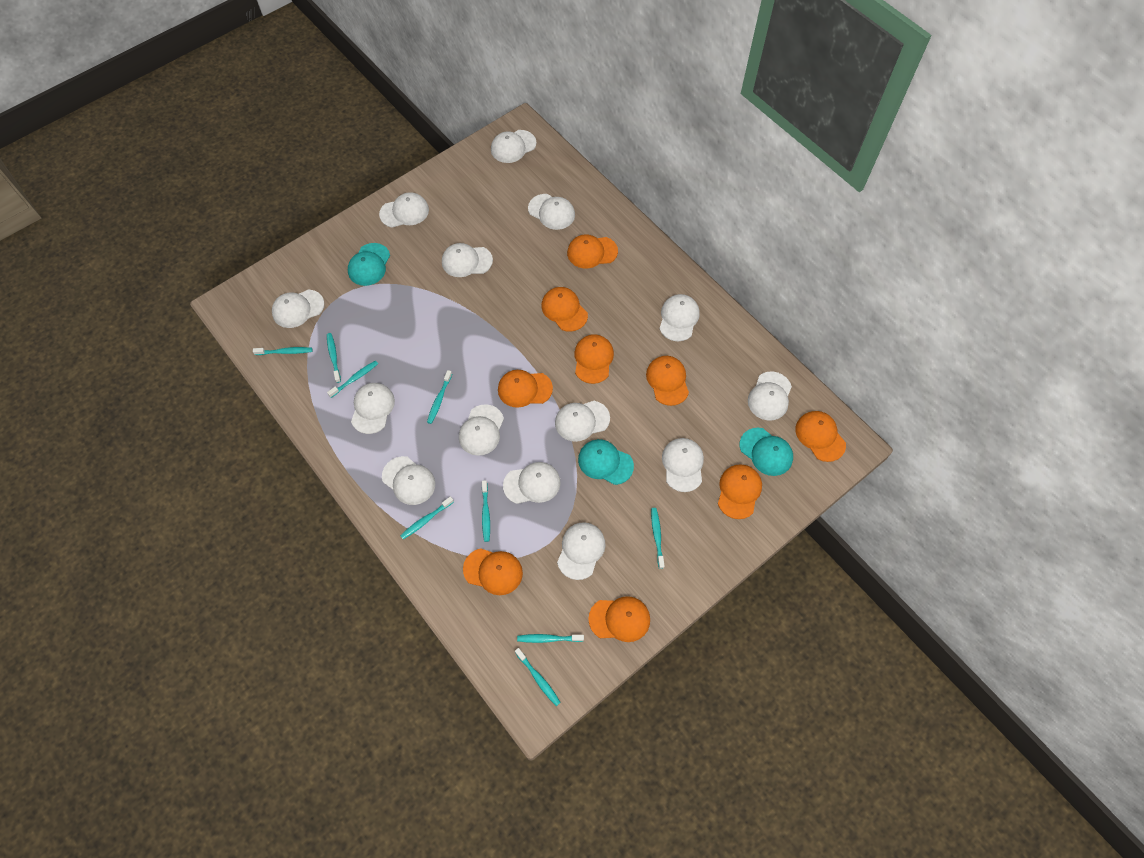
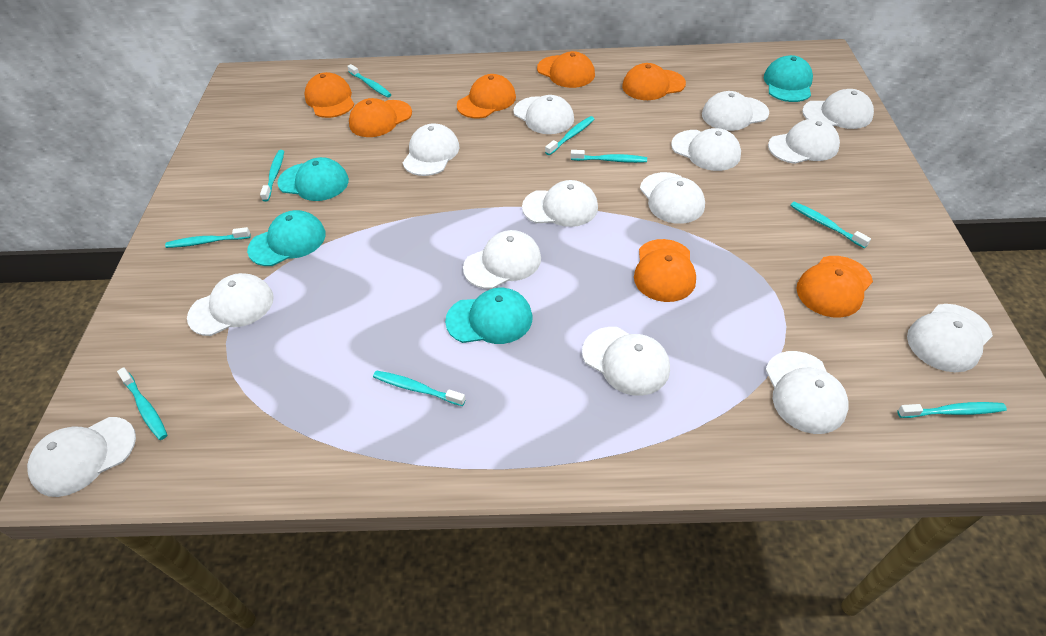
orange cap: [463,548,523,595] [498,370,553,408] [541,287,588,332] [567,235,618,268] [574,334,614,384] [588,596,650,642] [646,356,689,406] [718,464,762,519] [795,411,846,462] = 9 -> [304,72,354,118] [349,98,412,137] [457,74,516,118] [537,51,595,88] [622,63,686,100] [634,239,696,302] [797,256,873,318] = 7
turquoise cap: [348,243,390,286] [578,439,634,485] [740,428,793,476] = 3 -> [247,210,326,266] [278,157,349,201] [445,288,532,344] [764,55,813,102] = 4

